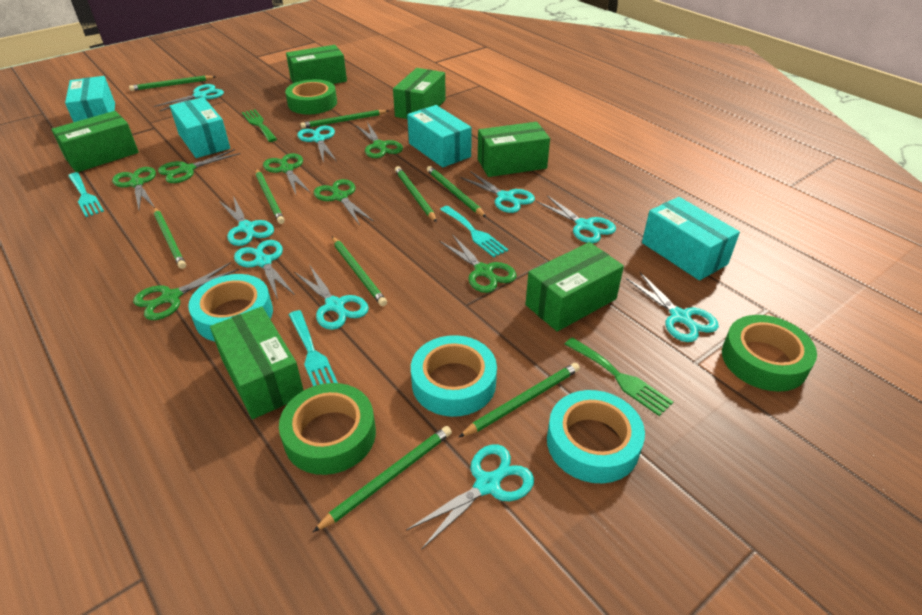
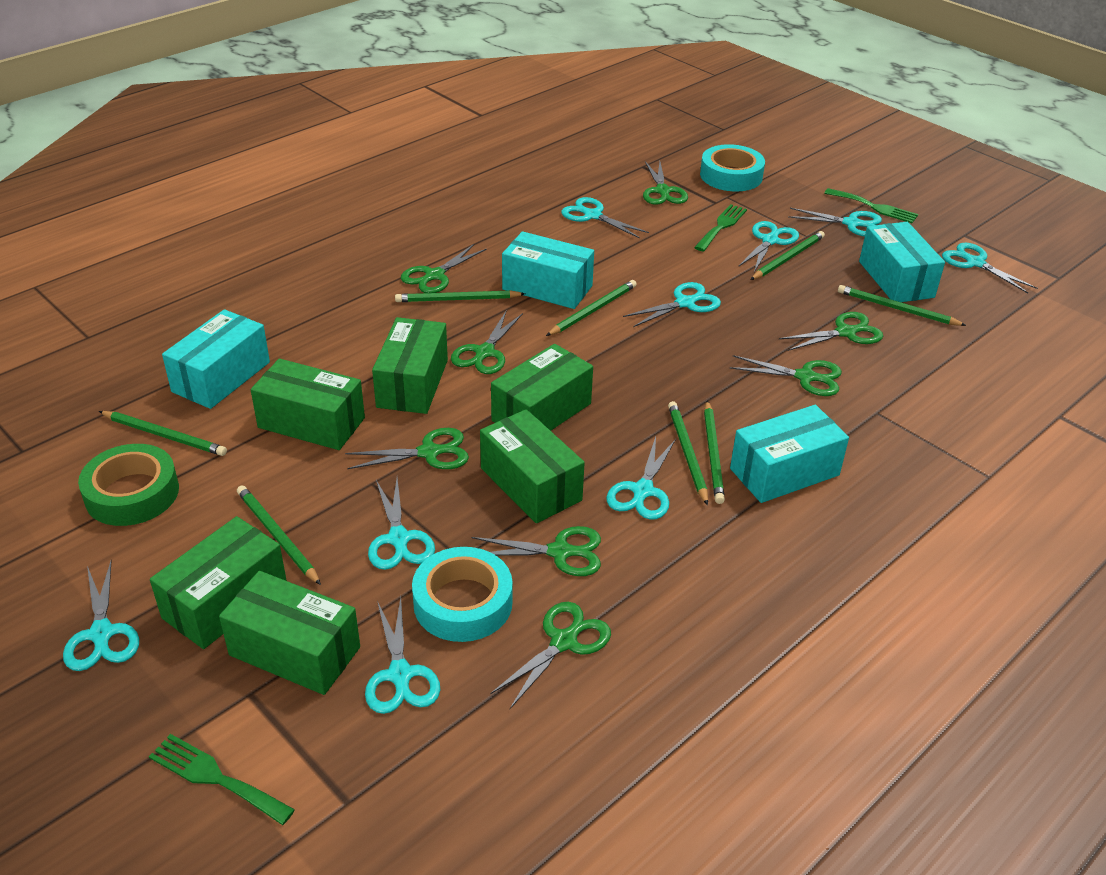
green fork: [242,109,277,142] [565,337,673,416] = 2 -> [149,734,295,825] [694,204,747,251] [824,188,918,223] = 3
green pencil: [129,75,216,91] [154,207,186,269] [256,169,285,224] [300,110,388,129] [313,426,452,532] [332,237,387,306] [395,166,437,222] [427,166,486,217] [459,363,580,437] = 9 -> [99,411,227,456] [237,485,321,585] [395,290,525,302] [546,280,637,336] [668,401,708,505] [704,400,725,504] [750,231,825,280] [838,285,966,326] = 8
green scissors: [112,167,156,210] [133,262,239,320] [158,149,241,183] [263,153,310,194] [314,179,374,225] [356,122,403,158] [439,234,517,293] = 7 -> [345,428,469,469] [401,244,487,293] [451,310,523,374] [471,526,601,576] [490,602,611,709] [643,161,688,205] [730,355,842,396] [779,312,883,351] = 8
green tape: [279,383,376,475] [285,79,337,114] [722,315,817,392] = 3 -> [78,444,179,526] = 1
turquoise fork: [68,172,104,217] [289,310,338,386] [440,206,508,257] = 3 -> none = 0
turquoise tape: [188,274,273,341] [411,335,497,417] [547,390,645,483] = 3 -> [412,547,513,642] [700,144,765,191] = 2

